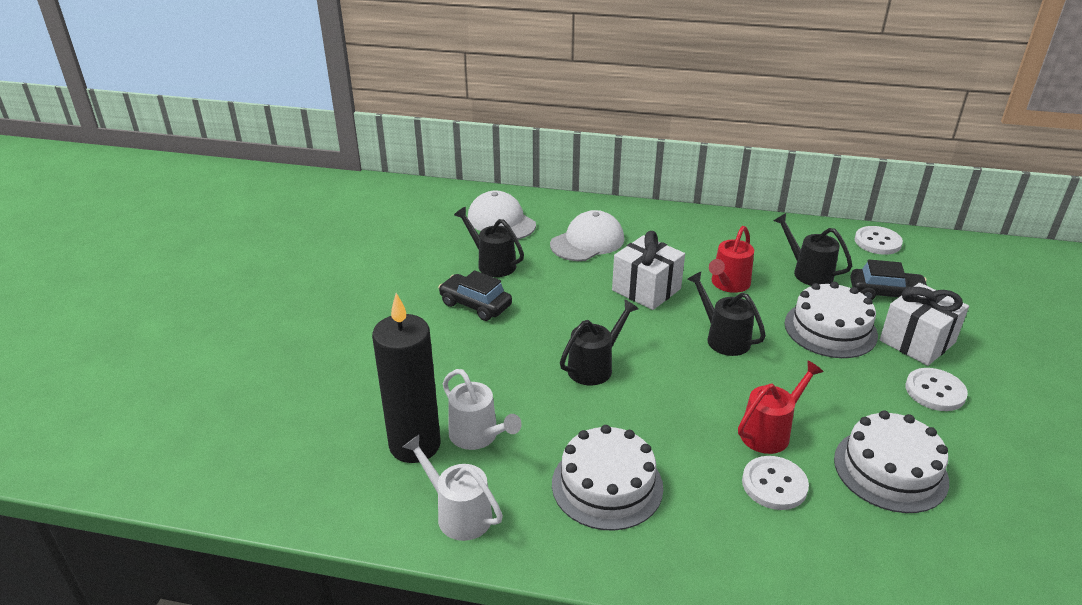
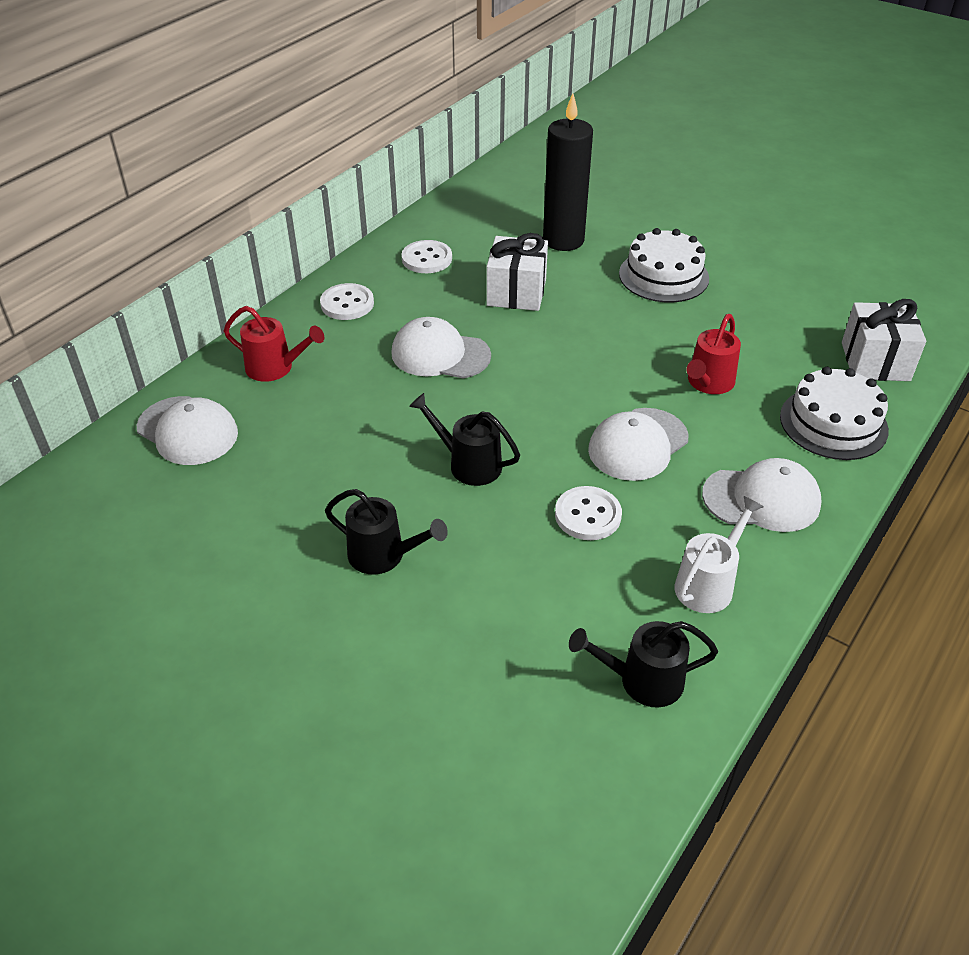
black car: [438,270,512,321] [850,259,927,300] = 2 -> none = 0
black watering can: [454,207,524,277] [560,299,639,385] [687,272,766,356] [773,213,852,286] = 4 -> [325,489,448,575] [409,393,520,486] [569,621,718,708] = 3
white cake: [552,425,663,531] [785,282,878,358] [834,410,949,513] = 3 -> [619,228,709,303] [780,367,889,460] = 2
white cap: [468,191,536,239] [550,210,624,261] = 2 -> [137,396,238,465] [391,317,491,379] [588,408,688,481] [702,458,822,532] = 4
white watering can: [403,435,503,541] [443,369,522,450] = 2 -> [675,496,764,613] = 1

